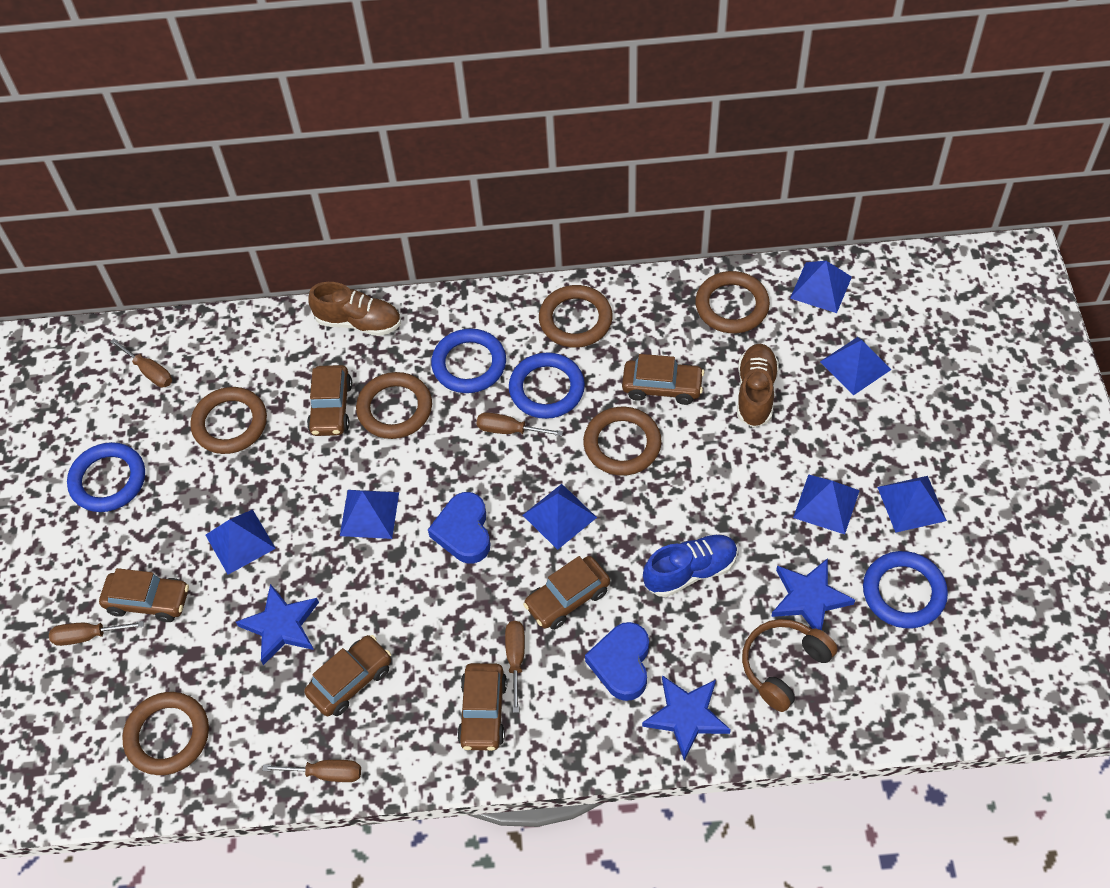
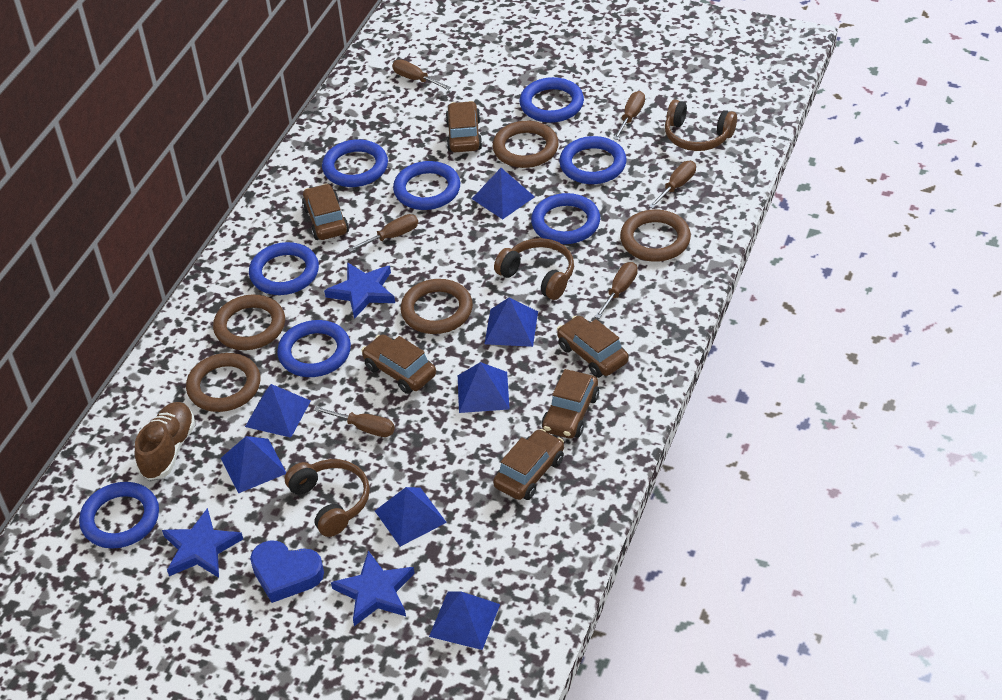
blue heart: [428,492,491,564] [585,622,649,701] = 2 -> [250,540,324,603] = 1
blue ring: [67,442,145,512] [431,329,506,393] [509,352,585,419] [863,551,948,628] = 4 -> [79,482,159,549] [249,242,319,295] [277,320,351,377] [322,139,388,187] [393,161,460,210] [520,77,584,123] [531,193,600,244] [559,136,626,184] = 8
blue shoe: [643,534,738,597] = 1 -> none = 0
brown headphones: [742,619,838,712] = 1 -> [285,459,370,537] [494,238,574,300] [665,100,737,151] = 3
brown ring: [122,692,209,775] [190,387,267,454] [356,372,432,439] [539,285,613,348] [583,407,661,476] [695,271,770,333] = 6 -> [186,353,260,412] [213,295,285,350] [401,279,473,334] [493,121,559,168] [620,209,691,262] = 5
brown screwdriver: [49,621,144,646] [110,339,172,387] [262,760,361,782] [477,412,563,436] [505,621,525,713] = 5 -> [314,406,395,437] [348,214,418,252] [392,60,451,90] [595,262,638,319] [613,91,645,140] [649,161,696,209] = 6
brown shoe: [308,282,401,336] [737,344,779,428] = 2 -> [135,402,195,481] = 1

